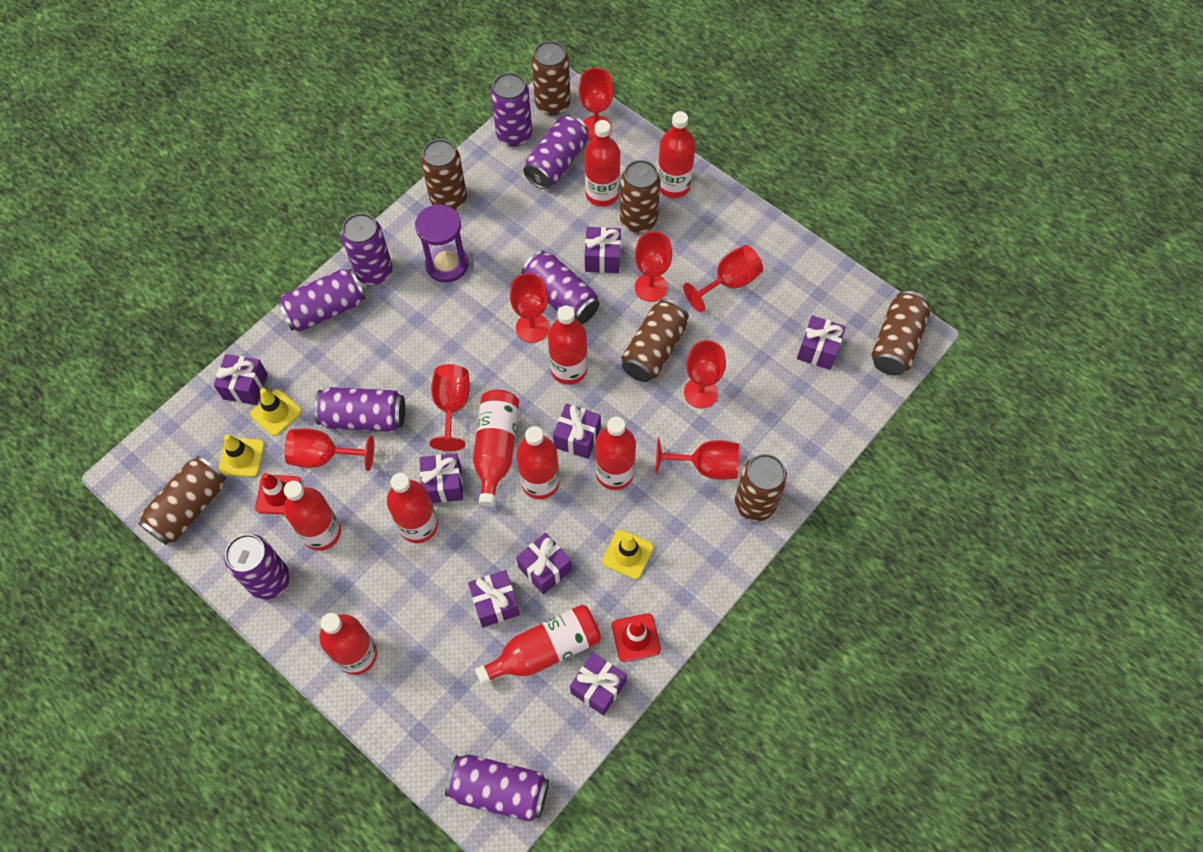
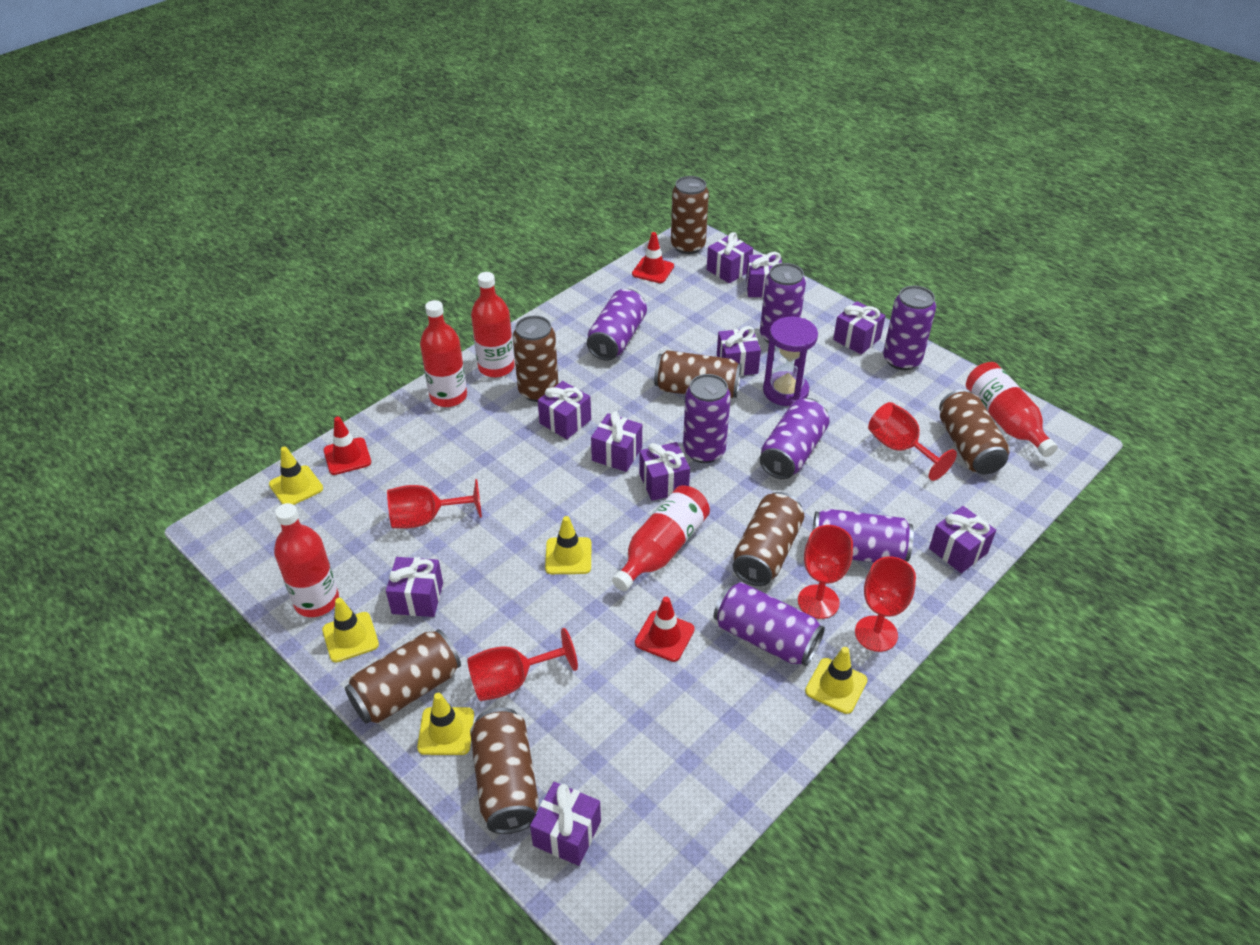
purple can: [225,534,290,600] [277,269,365,332] [314,387,405,432] [341,213,393,285] [445,754,549,822] [491,73,532,147] [522,251,599,324] [523,115,588,189] = 8 -> [587,289,647,361] [683,374,731,463] [714,582,825,666] [760,263,806,343] [760,398,830,479] [812,509,914,562] [883,286,936,370] = 7
purple gift: [214,354,268,405] [420,453,463,503] [468,570,520,628] [516,532,572,595] [553,404,601,459] [570,652,627,716] [585,227,621,273] [797,315,846,370] = 8 -> [386,557,443,617] [530,782,601,866] [538,381,591,439] [591,411,642,472] [639,442,690,501] [707,232,753,283] [717,326,761,376] [746,252,782,297] [833,301,885,354] [929,506,996,573] = 10
red bottle: [284,481,341,551] [319,613,377,675] [387,473,438,543] [473,390,519,507] [475,605,601,685] [516,426,560,499] [548,306,588,385] [585,120,620,207] [595,417,636,490] [658,111,696,198] = 10 -> [274,503,339,617] [420,300,467,407] [471,272,515,377] [612,485,710,591] [966,362,1058,457] = 5
red goblet: [285,428,374,471] [429,364,470,451] [510,273,549,343] [579,68,614,140] [635,231,672,302] [655,438,740,480] [683,245,763,312] [684,340,726,409] = 8 -> [387,479,482,528] [467,628,578,701] [798,525,853,619] [855,556,916,652] [868,402,957,481] = 5
red traffic cone: [255,473,301,515] [612,613,661,662] = 2 -> [324,416,371,475] [632,232,674,283] [635,597,695,662] = 3
yellow traffic cone: [218,434,265,477] [250,388,302,436] [602,530,654,579] = 3 -> [269,446,323,505] [322,598,379,662] [417,693,474,755] [545,516,591,574] [805,647,867,714] = 5

